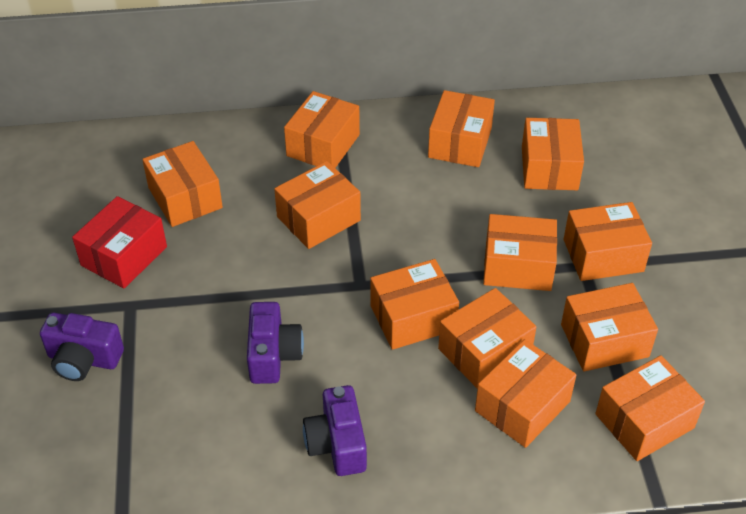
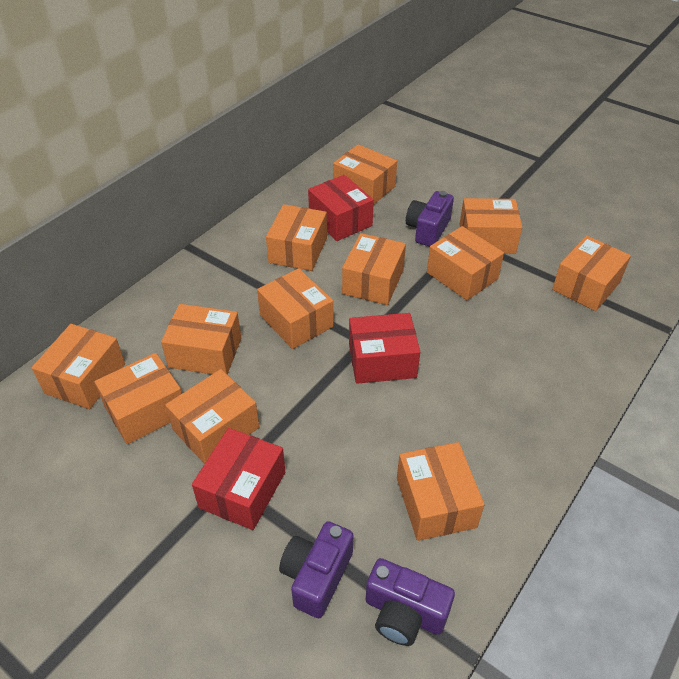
red box: [72,196,167,289] = 1 -> [192,428,285,530] [308,175,374,241] [349,313,420,384] = 3

